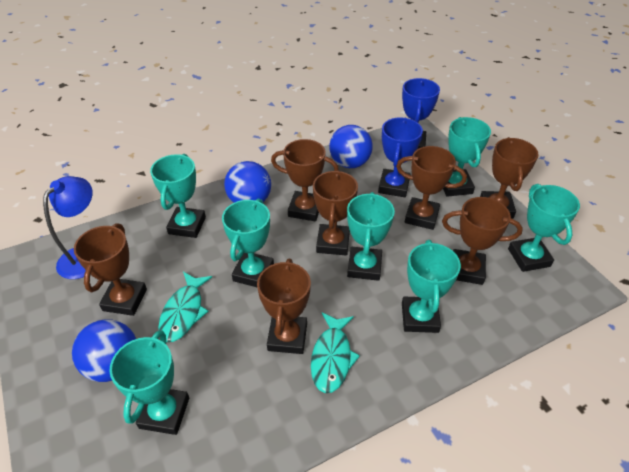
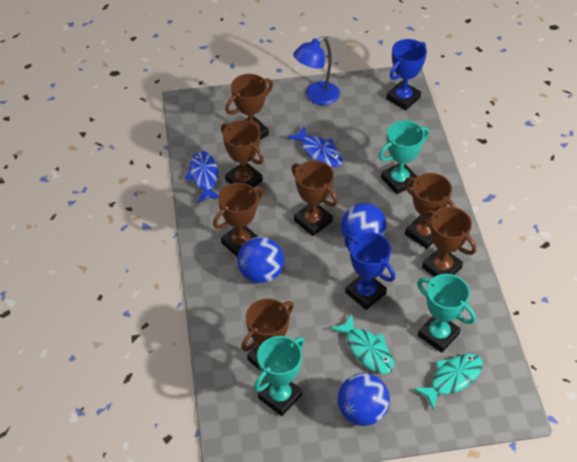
blue fish: none = 0 -> [185,151,219,203] [287,126,343,167] = 2
turquoise trophy: [109,330,189,435] [150,154,206,238] [222,199,274,287] [347,192,395,281] [402,240,461,333] [443,117,491,197] [508,184,580,272] = 7 -> [254,336,304,416] [379,120,429,194] [417,274,476,353] = 3

